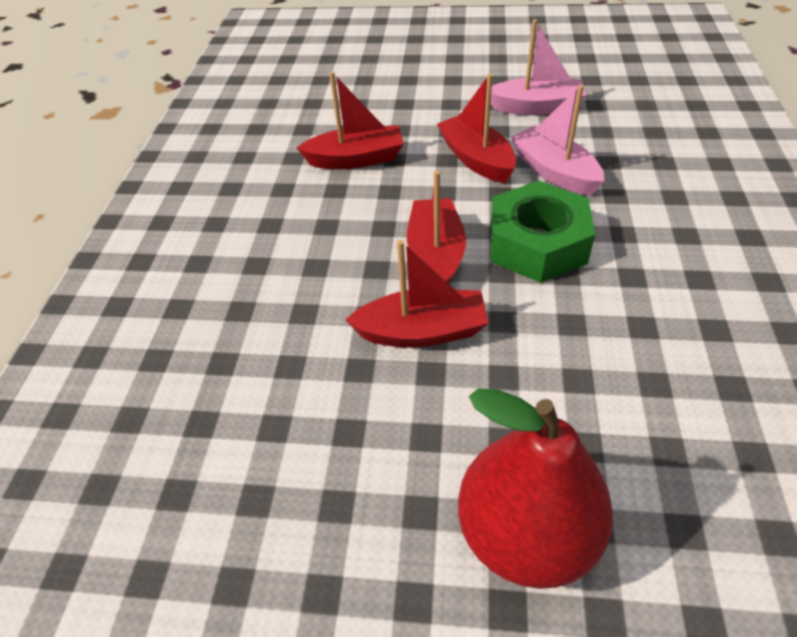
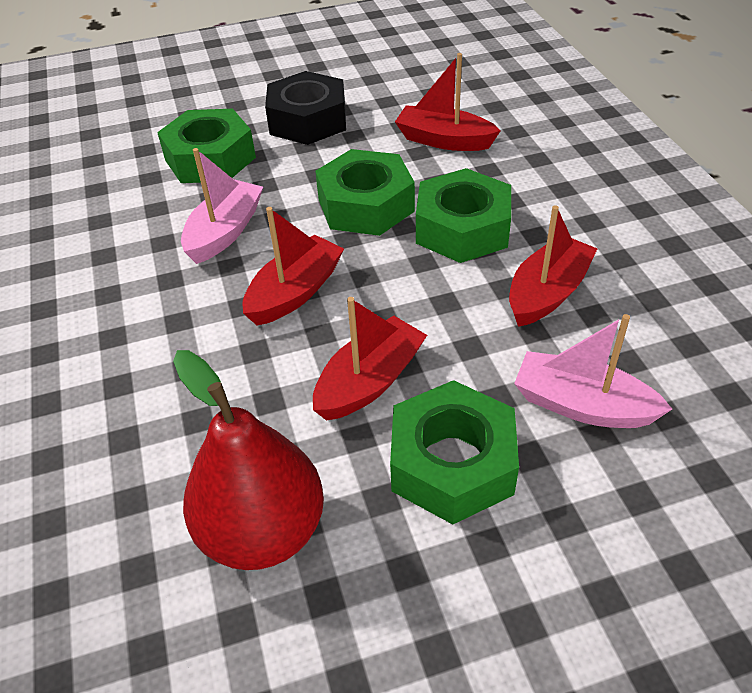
black nut: none = 0 -> [265,71,346,145] = 1
green nut: [490,181,595,283] = 1 -> [157,109,256,183] [315,149,415,236] [390,380,519,525] [416,168,511,263] = 4

